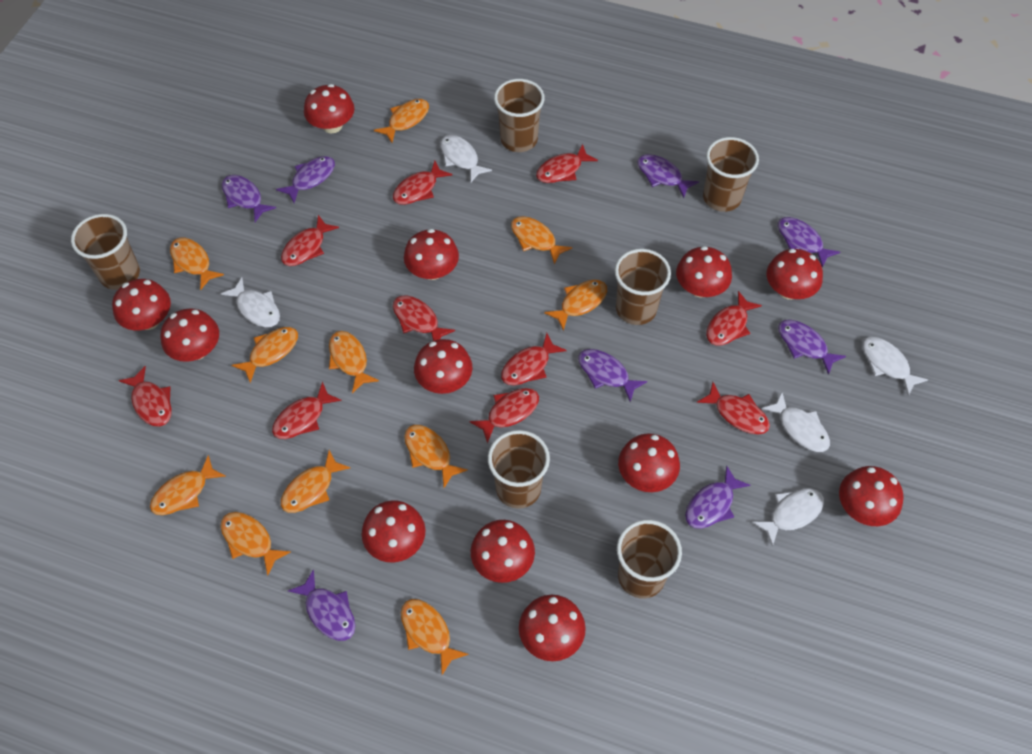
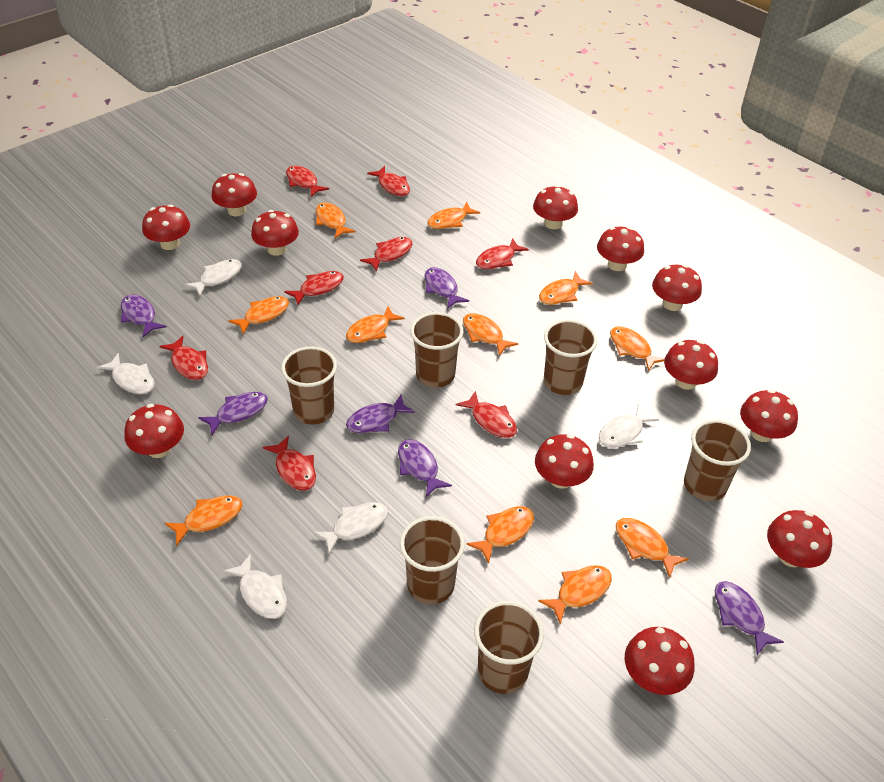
purple fish: [222,175,276,222] [276,156,335,203] [288,569,356,641] [578,349,647,402] [637,154,699,198] [685,466,751,529] [778,217,840,268] [778,320,846,375] = 8 -> [121,294,167,337] [198,392,268,435] [346,395,415,433] [398,439,452,497] [425,267,469,309] [715,581,784,655] = 6
red fish: [119,366,172,427] [272,381,342,439] [281,215,339,266] [393,161,452,205] [393,295,455,341] [469,388,539,444] [501,333,566,385] [536,144,598,183] [697,382,770,434] [706,291,762,346] = 10 -> [159,336,208,380] [263,435,316,491] [284,271,344,305] [286,166,329,197] [360,237,413,272] [367,166,410,196] [456,391,517,438] [476,238,529,269] = 8

